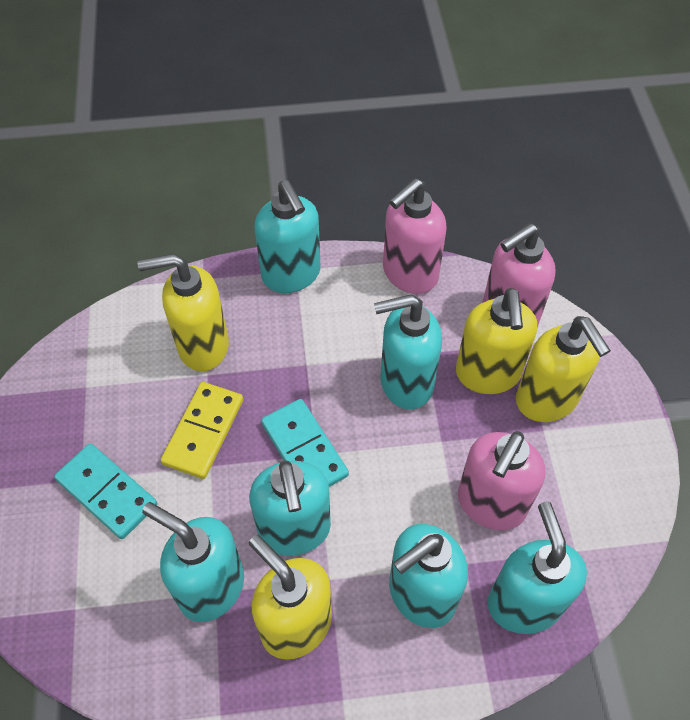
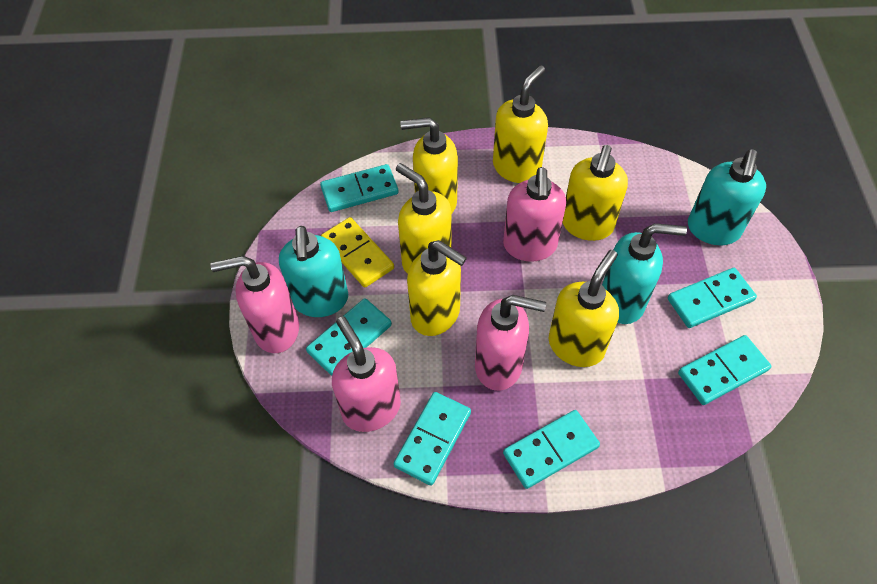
pink soap dispenser: [383,178,447,294] [458,431,545,530] [482,223,556,327] = 3 -> [210,256,299,353] [332,316,401,432] [475,295,546,391] [503,167,566,262] = 4
turquoise domino: [54,443,158,539] [261,399,349,487] = 2 -> [306,298,392,375] [320,164,399,212] [393,392,471,486] [503,410,600,489] [668,268,757,328] [678,335,771,405] = 6
turquoise soap dispenser: [142,502,244,622] [249,460,331,556] [255,180,321,293] [374,294,442,410] [389,524,468,628] [488,502,587,634] = 6 -> [279,226,348,317] [602,223,687,324] [688,150,766,245] = 3
yellow soap dispenser: [137,254,229,371] [248,535,332,659] [456,288,537,394] [516,316,611,422] = 4 -> [396,163,452,274] [400,117,458,213] [407,240,467,336] [493,65,548,183] [549,250,619,367] [562,145,628,241] = 6

